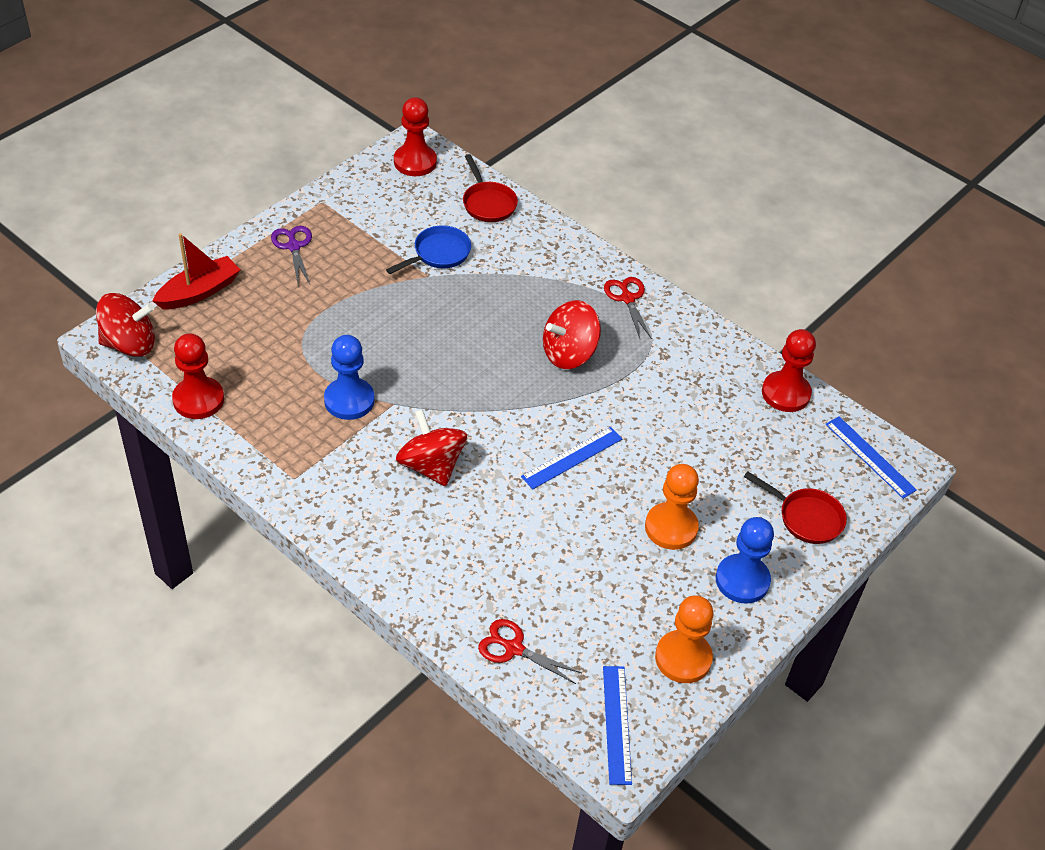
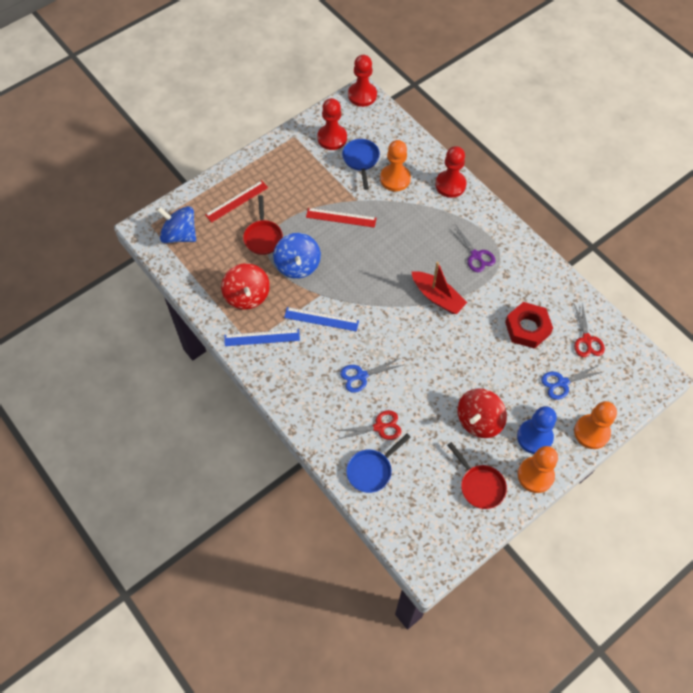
blue pan: [386,225,471,274] = 1 -> [342,139,380,190] [346,434,411,493] = 2
blue pawn: [324,335,375,420] [716,517,774,604] = 2 -> [517,406,557,454] = 1
blue ruler: [521,427,622,489] [603,666,632,785] [826,416,917,499] = 3 -> [224,329,300,346] [284,307,359,331] = 2
blue scissors: none = 0 -> [340,358,403,393] [541,365,602,400] = 2
blue spinning top: none = 0 -> [157,206,196,243] [273,233,321,279] = 2
orange pawn: [645,464,699,550] [655,595,714,683] = 2 -> [380,140,411,191] [518,446,558,493] [574,401,617,449] = 3
red nut: none = 0 -> [505,302,553,349] = 1
red ruler: none = 0 -> [205,180,268,223] [306,208,377,228] = 2
red spinning top: [96,293,155,357] [396,409,467,486] [543,300,601,369] = 3 -> [221,263,270,310] [457,388,507,438] = 2

